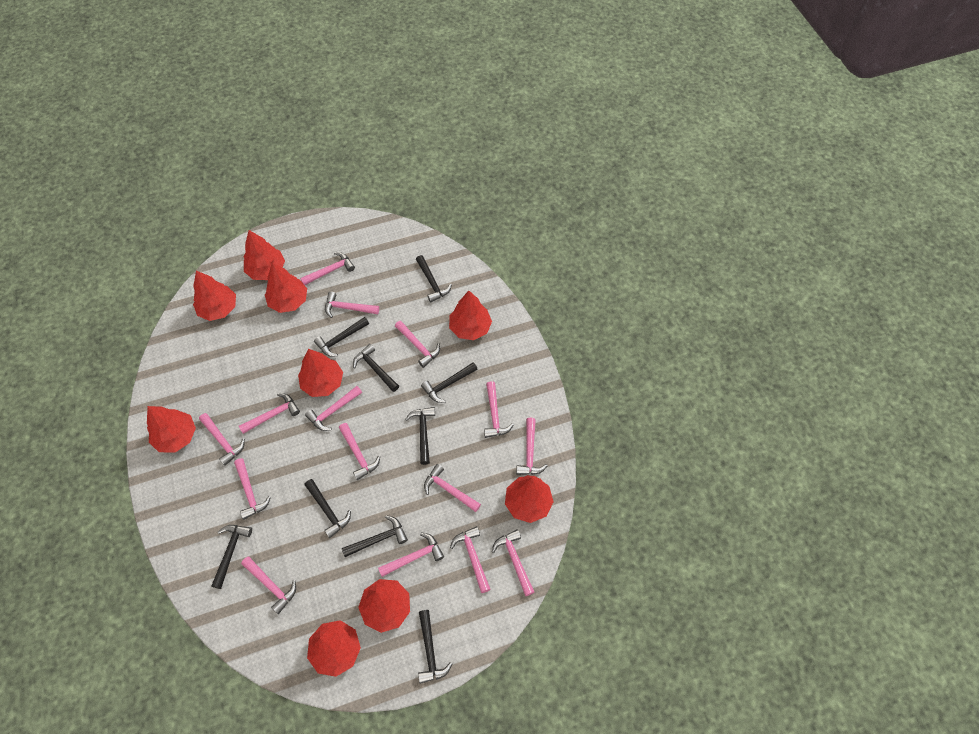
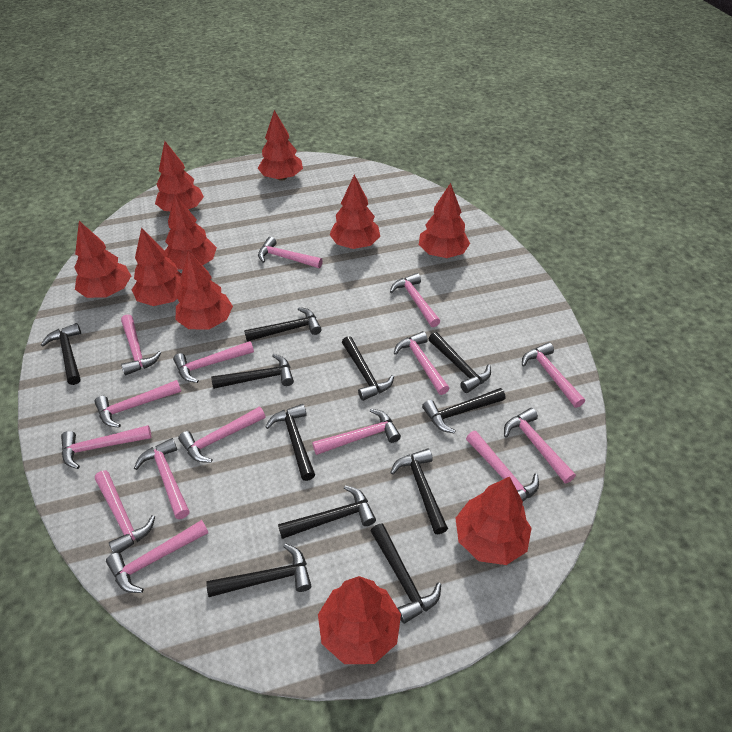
black hammer: [211,525,252,589] [304,479,351,538] [314,317,369,356] [342,515,408,557] [353,344,399,392] [405,407,435,465] [416,255,452,303] [418,610,452,684] [421,362,478,403] = 9 -> [41,323,81,385] [206,544,311,597] [211,354,294,389] [244,307,322,342] [266,404,315,481] [278,485,376,539] [342,336,394,401] [371,524,441,624] [390,448,448,534] [422,388,505,434] [429,332,491,393] = 11
red tree: [147,406,196,452] [193,271,236,321] [244,230,285,280] [265,262,307,313] [298,349,343,397] [307,620,361,677] [358,579,410,633] [449,291,492,340] [505,475,553,523] = 9 -> [74,221,131,298] [132,227,182,306] [155,141,204,211] [165,194,217,270] [175,251,233,329] [258,110,303,181] [318,576,401,664] [329,175,380,249] [419,183,470,258] [455,476,532,565] = 10

